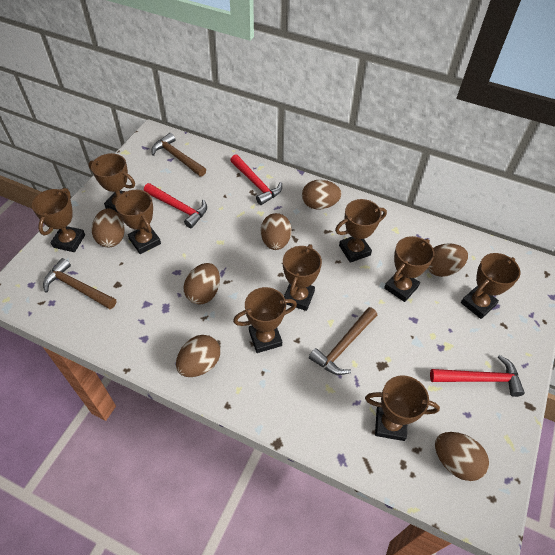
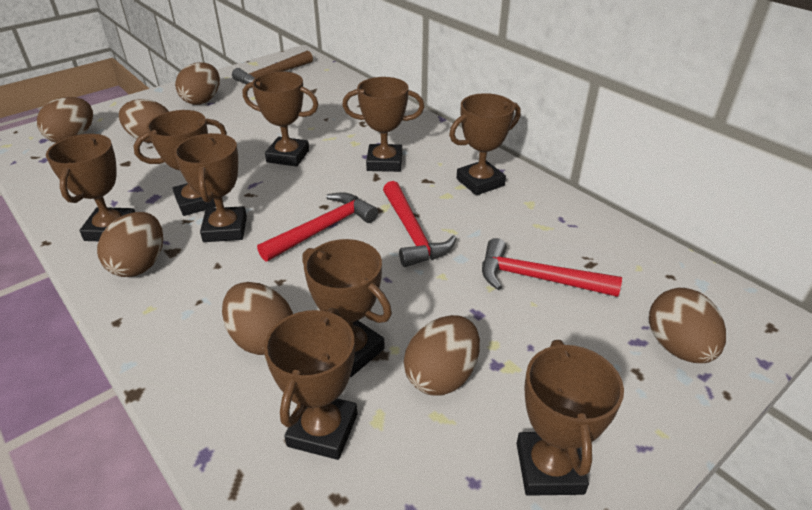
brown hammer: [43,258,116,309] [151,133,206,177] [309,307,377,375] = 3 -> [232,51,313,84] = 1

